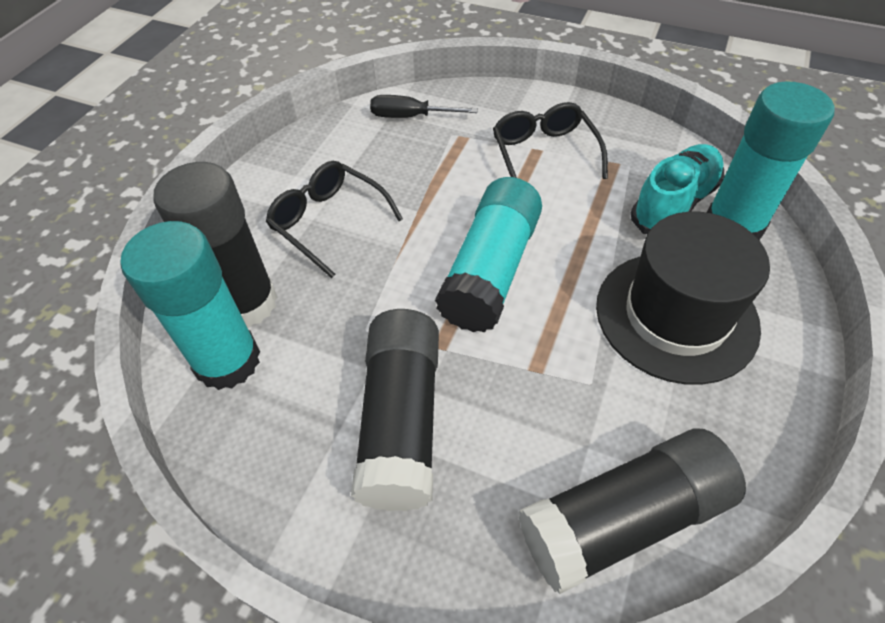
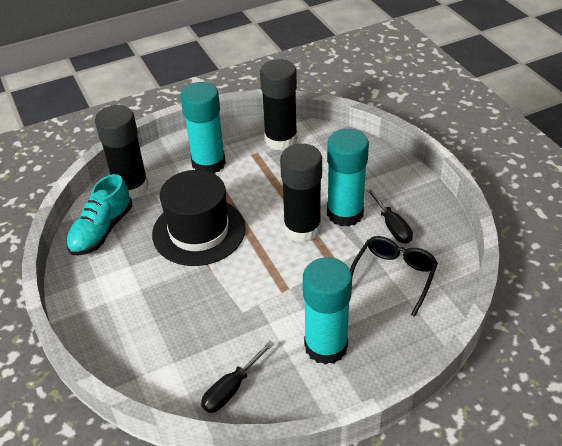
black glasses: [266,161,403,278] [493,102,608,179] = 2 -> [350,236,438,317] = 1
black screwdriver: [370,95,478,118] = 1 -> [201,341,274,413] [366,187,413,244] = 2

